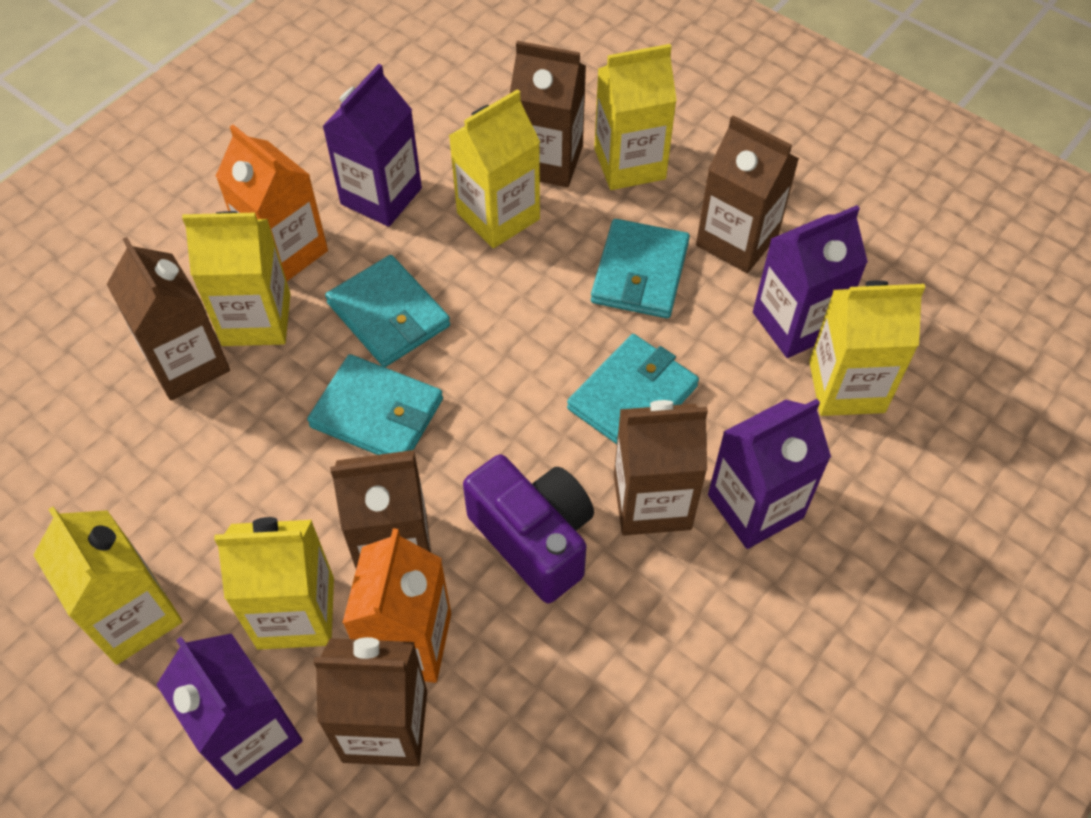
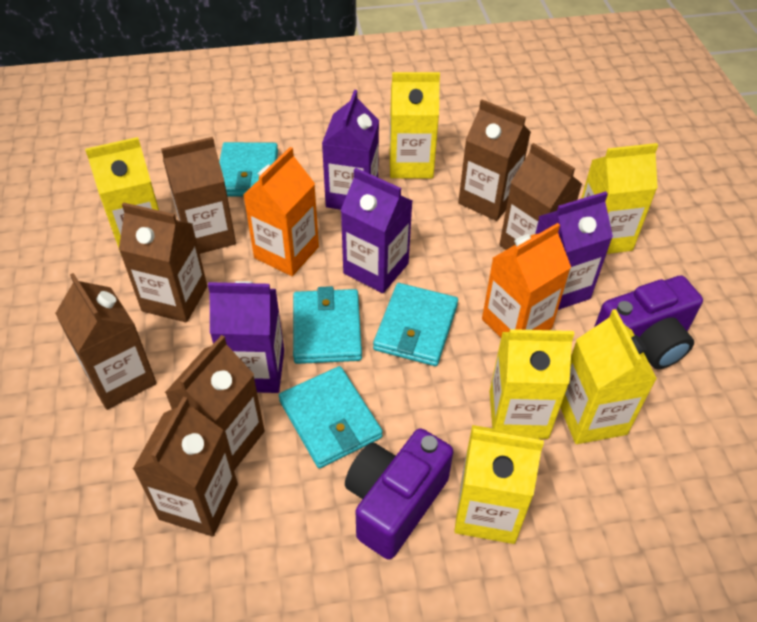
brown carton: [107,237,230,400] [313,637,427,766] [330,450,431,568] [510,41,586,187] [614,400,708,536] [696,115,799,273] = 6 -> [55,273,157,410] [119,202,207,322] [133,397,238,537] [161,137,236,254] [165,335,265,470] [458,100,531,221] [499,143,582,250] = 7
purple camera: [463,454,594,603] = 1 -> [345,428,453,560] [594,275,703,369] = 2

